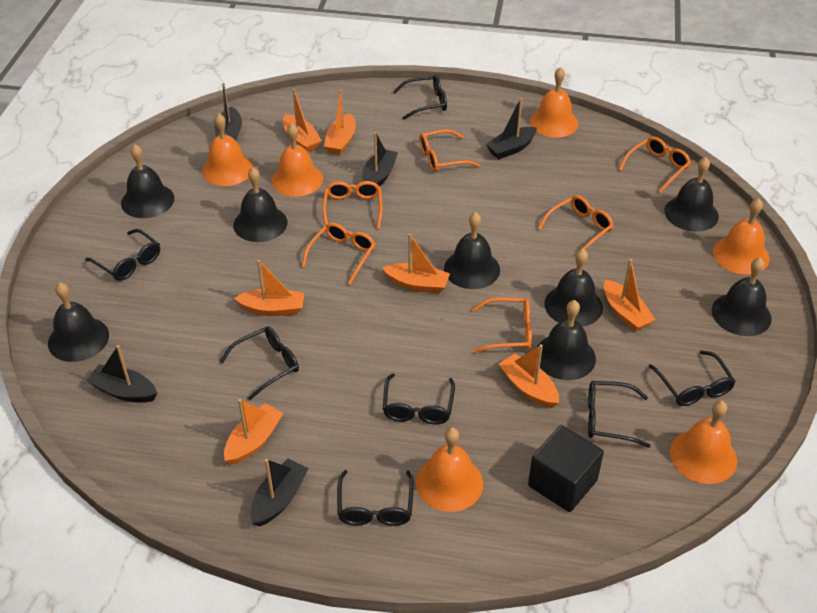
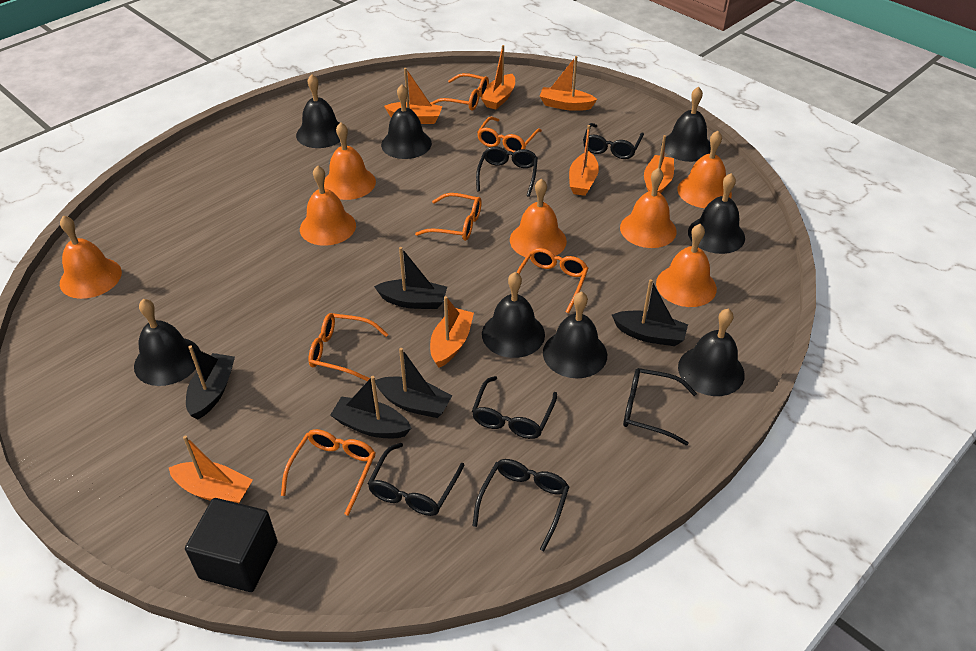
black glasses: [85,229,160,281] [219,326,299,401] [337,470,414,526] [383,373,455,424] [393,75,447,120] [588,381,650,448] [649,350,736,406] = 7 -> [367,443,464,516] [472,376,557,439] [472,459,569,551] [476,146,538,197] [583,123,644,159] [623,368,697,446] = 6
orange bell: [202,114,253,186] [271,124,323,197] [416,427,483,512] [530,67,578,138] [670,400,737,484] [713,198,770,275] = 6 -> [60,215,122,299] [300,165,356,246] [324,122,376,200] [510,178,567,257] [620,168,677,248] [656,224,717,307] [677,131,732,208] = 7

